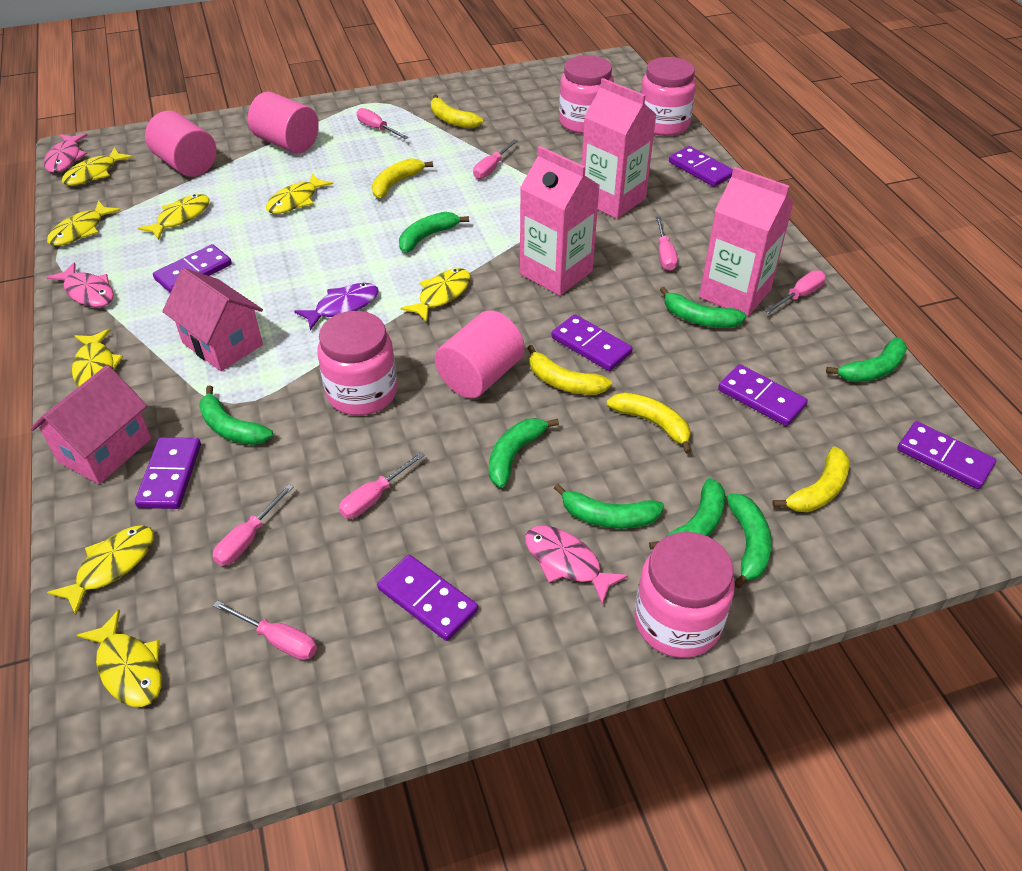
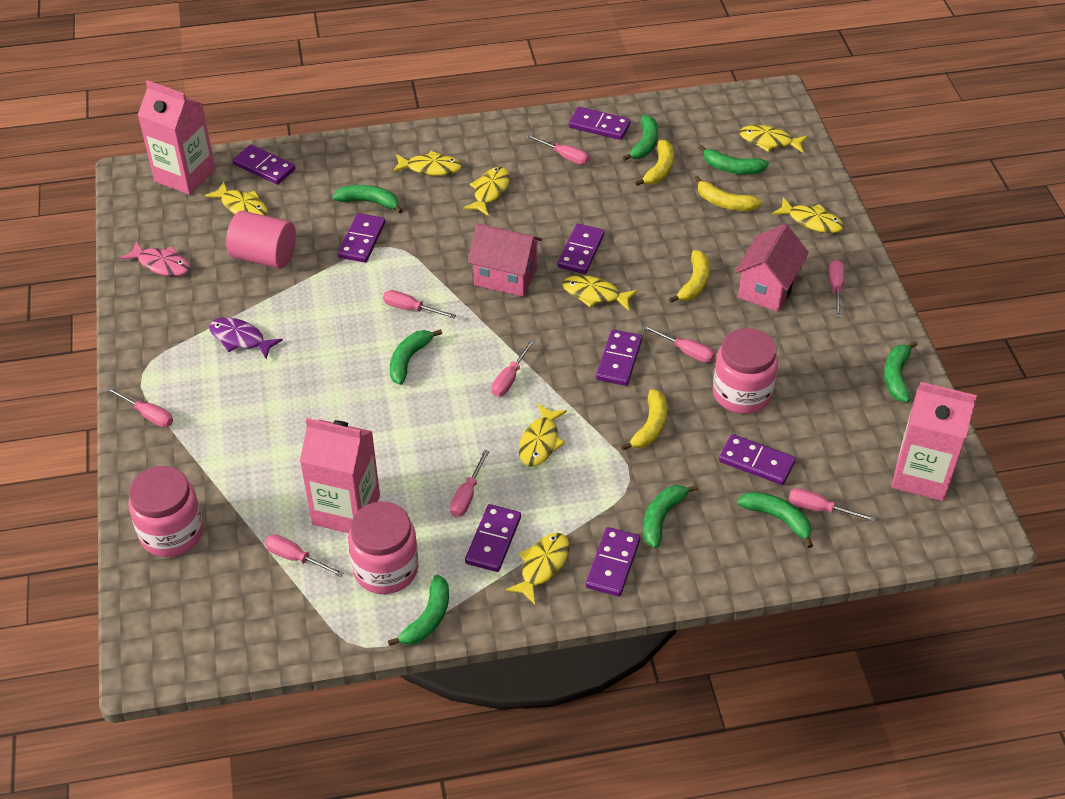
pink cylinder: [145,111,216,177] [248,92,319,153] [435,310,525,399] = 3 -> [226,211,296,269] = 1
pink fish: [44,134,88,173] [46,262,114,307] [525,526,628,605] = 3 -> [120,241,190,276] = 1
pink jar: [317,311,397,416] [559,55,614,134] [634,532,735,658] [641,57,696,136] = 4 -> [128,466,204,557] [348,502,419,594] [713,328,778,414] = 3
pink screwdriver: [212,484,294,566] [213,600,317,660] [339,452,425,519] [357,108,408,139] [473,139,518,179] [656,217,678,271] [765,270,826,314] = 7 -> [106,387,173,427] [265,534,344,577] [383,290,456,318] [450,450,489,517] [492,339,535,397] [527,134,589,165] [642,325,715,363] [789,488,876,522] [829,260,844,317] = 9
purple domino: [135,437,201,509] [153,244,232,293] [377,555,478,641] [551,314,633,371] [669,146,733,187] [718,364,808,426] [897,421,996,489] = 7 -> [233,145,295,185] [338,213,385,263] [465,504,521,572] [557,224,605,274] [569,107,631,140] [586,527,640,596] [596,329,642,386] [719,434,795,485] = 8
yellow banana: [372,158,433,198] [431,94,483,128] [527,345,612,395] [607,392,692,454] [772,446,850,512] = 5 -> [621,389,667,451] [635,140,674,186] [669,250,710,303] [695,176,762,211] = 4

